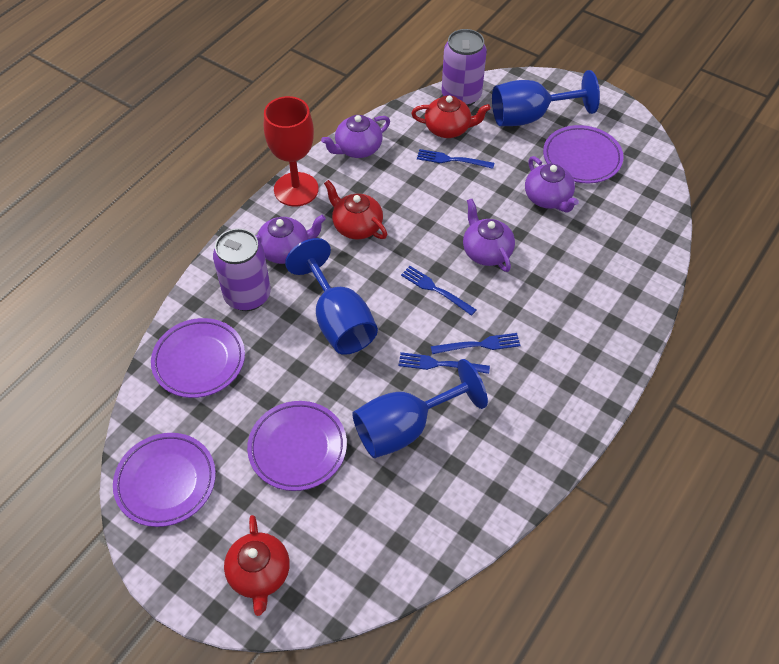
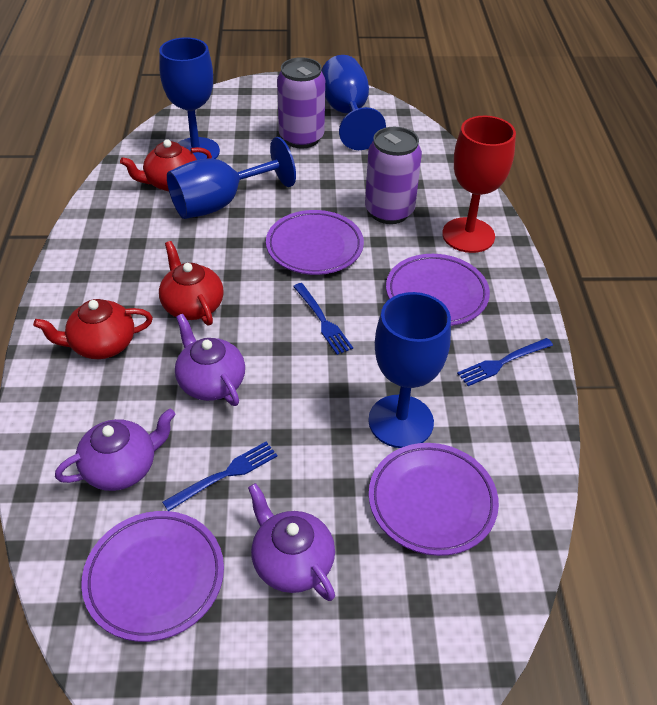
blue fork: [399,352,490,374] [401,266,477,316] [417,149,494,169] [431,333,521,354] = 4 -> [162,441,277,511] [293,283,353,355] [457,338,553,386] = 3
blue goblet: [285,238,378,355] [352,359,488,458] [492,70,600,126] = 3 -> [159,37,220,160] [167,137,296,219] [321,55,386,150] [368,292,451,448] = 4
purple teapot: [255,215,326,264] [321,115,390,158] [463,199,515,272] [525,156,579,212] = 4 -> [55,409,175,491] [175,314,245,406] [248,483,335,601] = 3

